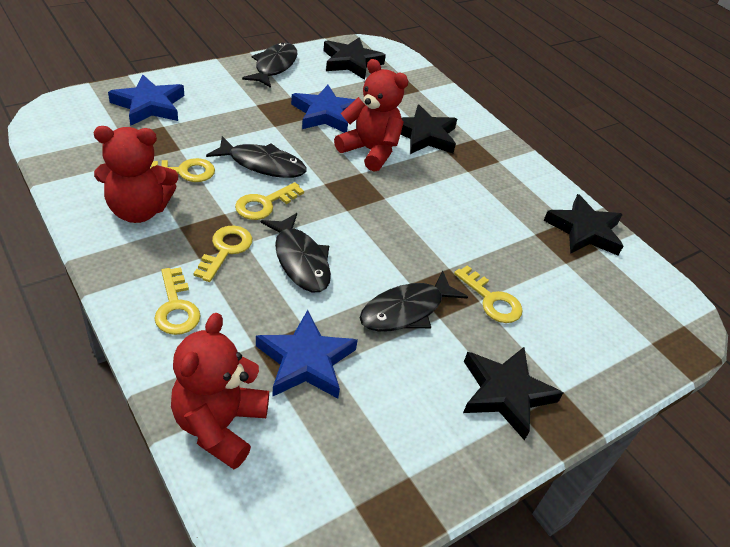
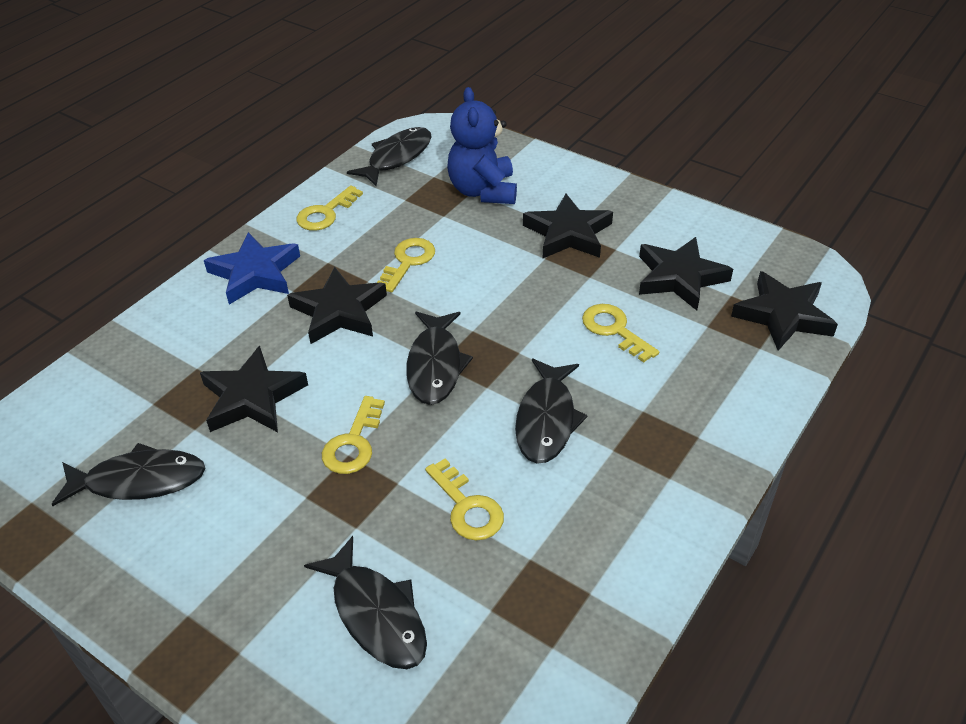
black fish: [206,136,307,178] [242,43,298,88] [260,213,331,292] [360,270,468,332] = 4 -> [51,443,206,506] [304,536,427,669] [347,127,432,186] [406,311,473,405] [515,359,588,464] = 5
black star: [323,37,386,80] [401,105,457,154] [463,347,563,441] [544,194,623,256] = 4 -> [200,346,308,432] [287,267,387,344] [523,194,613,258] [639,237,733,311] [731,271,838,351] = 5
blue star: [108,75,184,126] [256,310,358,399] [291,85,356,133] = 3 -> [204,232,300,305] = 1
blue teddy bear: none = 0 -> [447,87,517,204] = 1
red teddy bear: [94,126,178,223] [171,313,269,469] [334,59,408,172] = 3 -> none = 0

